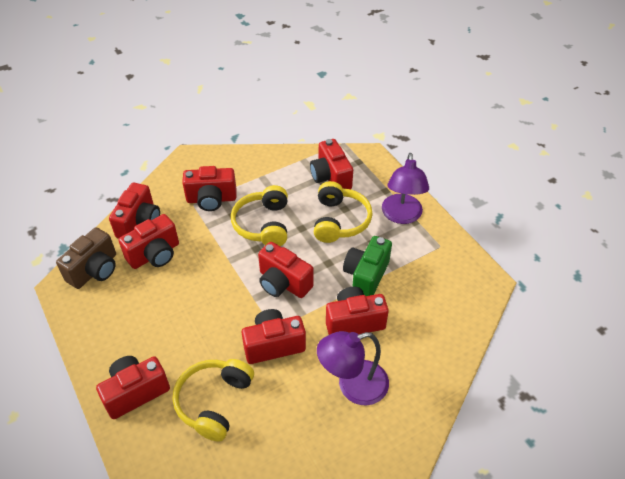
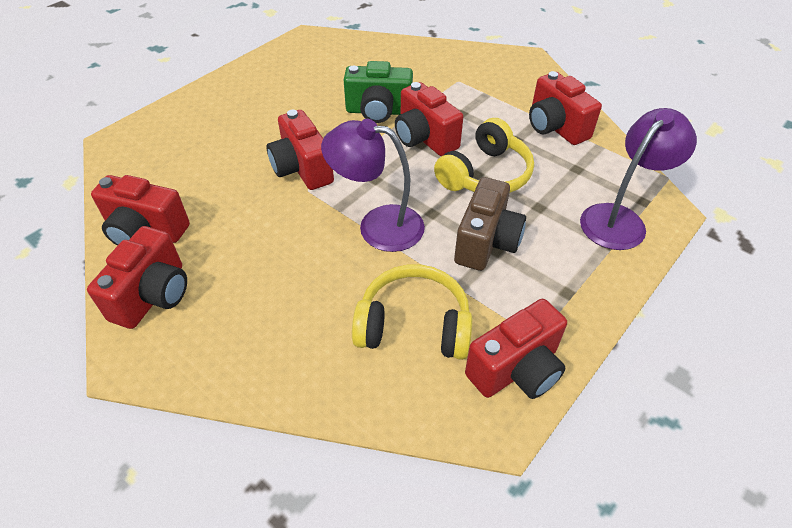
red camera: [96,356,170,419] [109,183,160,239] [118,214,179,269] [182,166,236,211] [241,309,306,364] [258,242,314,298] [310,139,353,189] [326,287,389,335] = 8 -> [87,226,187,329] [91,175,190,246] [266,110,334,190] [395,82,463,156] [465,299,567,399] [529,71,602,145] = 6
yellow headphones: [173,359,254,442] [231,185,288,246] [314,181,373,243] = 3 -> [352,264,472,360] [434,118,534,193] = 2

